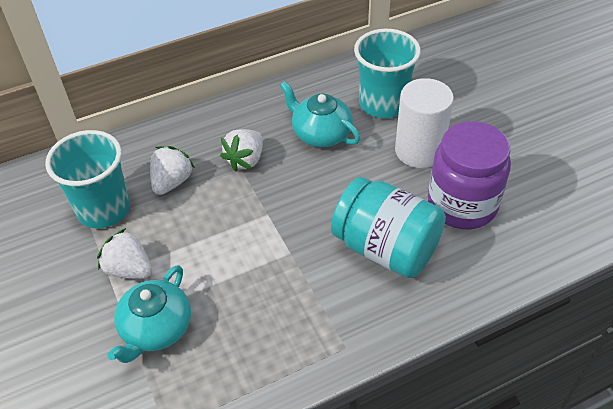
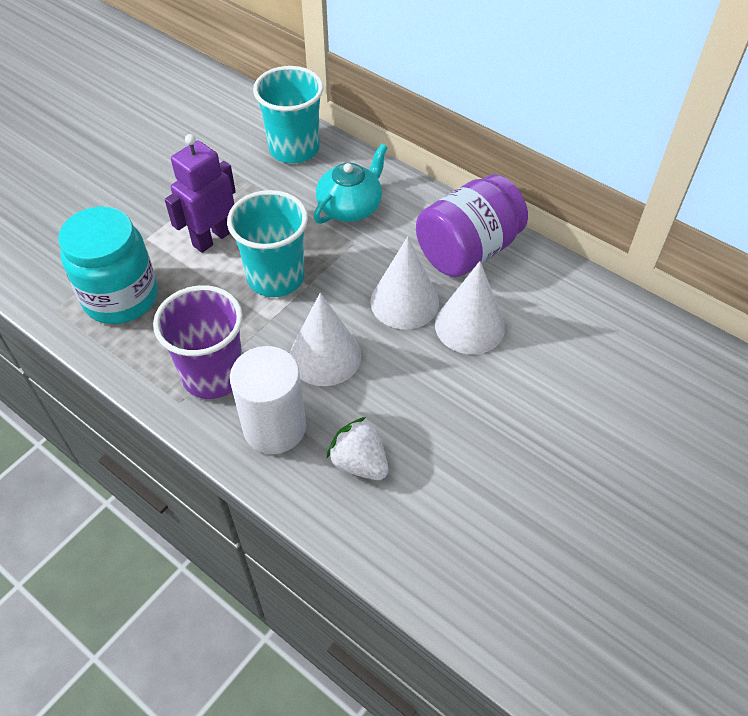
purple cup: none = 0 -> [153,285,243,399] = 1
purple robot: none = 0 -> [165,134,236,253] = 1
turquoise teapot: [107,265,191,363] [280,81,360,147] = 2 -> [314,144,388,224] = 1
white cone: none = 0 -> [290,293,361,386] [370,236,439,329] [435,261,505,354] = 3
white strawberry: [97,228,152,279] [150,146,195,195] [220,129,263,172] = 3 -> [326,417,389,480] = 1

